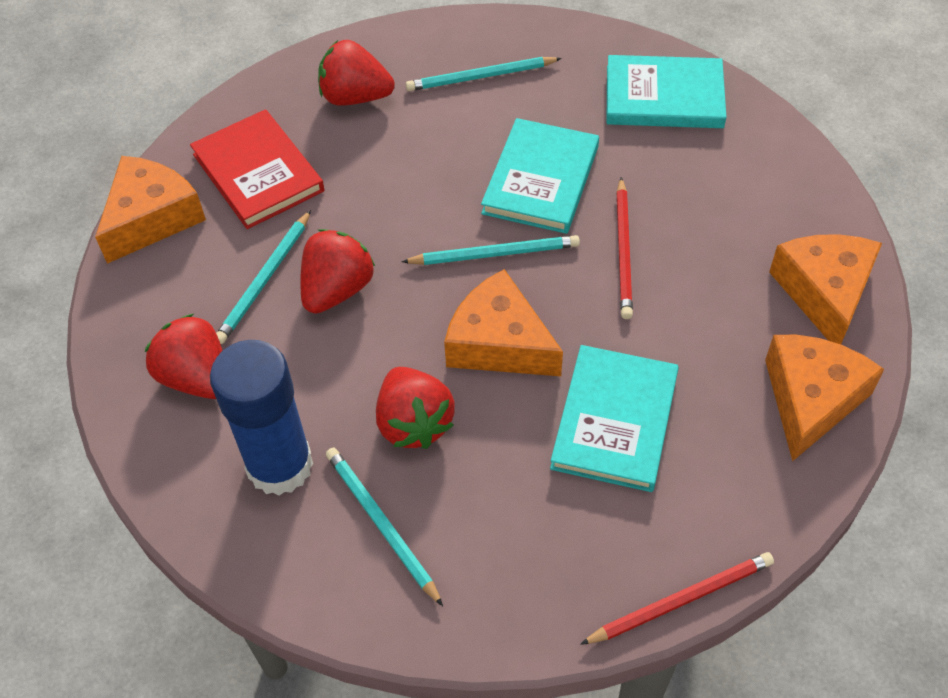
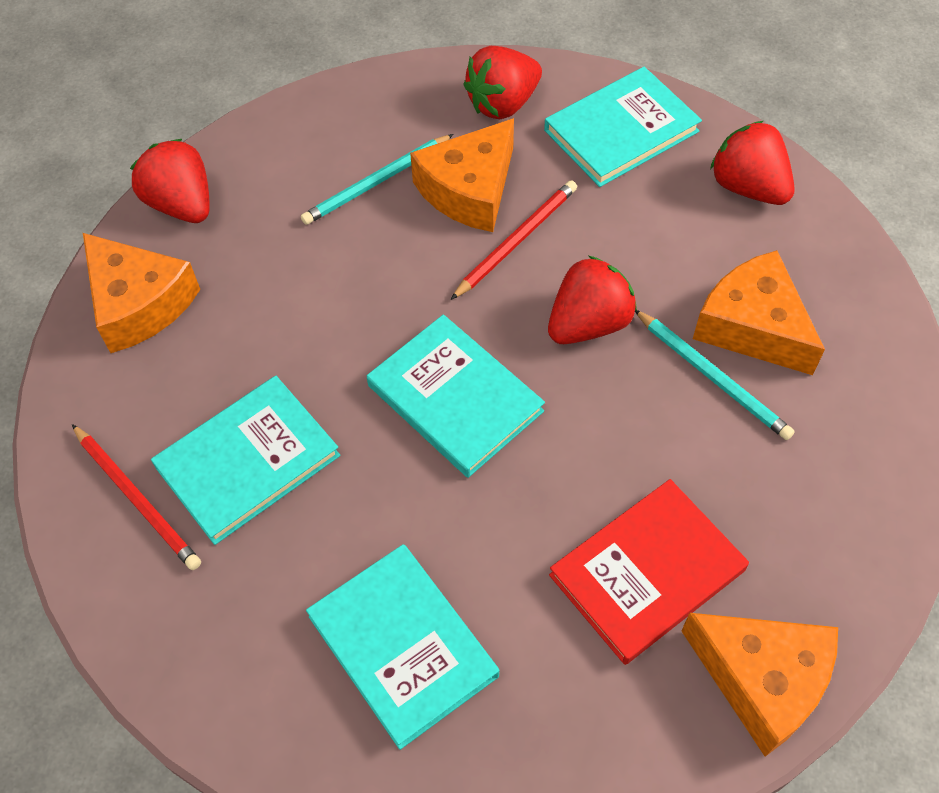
blue glue stick: [210,340,313,496] = 1 -> none = 0
turquoise book: [481,118,599,234] [550,345,679,492] [606,55,726,128] = 3 -> [151,376,340,545] [306,544,499,750] [367,314,545,478] [544,67,702,187] = 4
turquoise pencil: [216,210,311,344] [326,448,443,606] [402,235,580,265] [406,57,562,91] = 4 -> [301,134,453,225] [635,310,795,440] = 2

